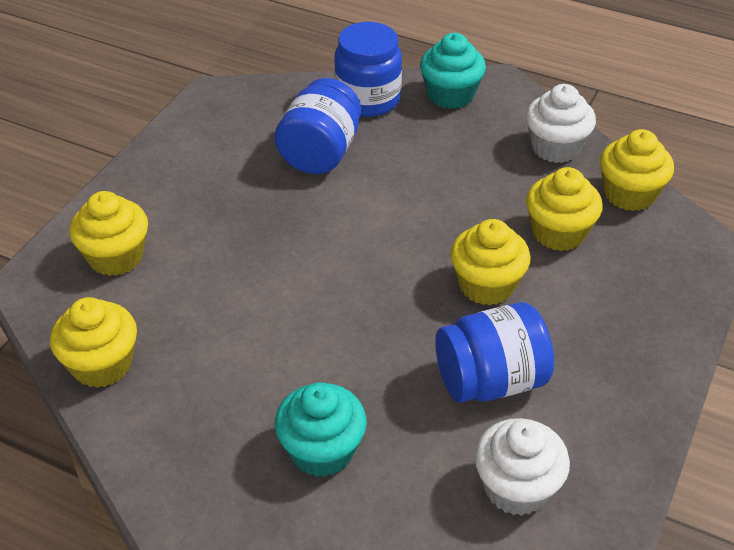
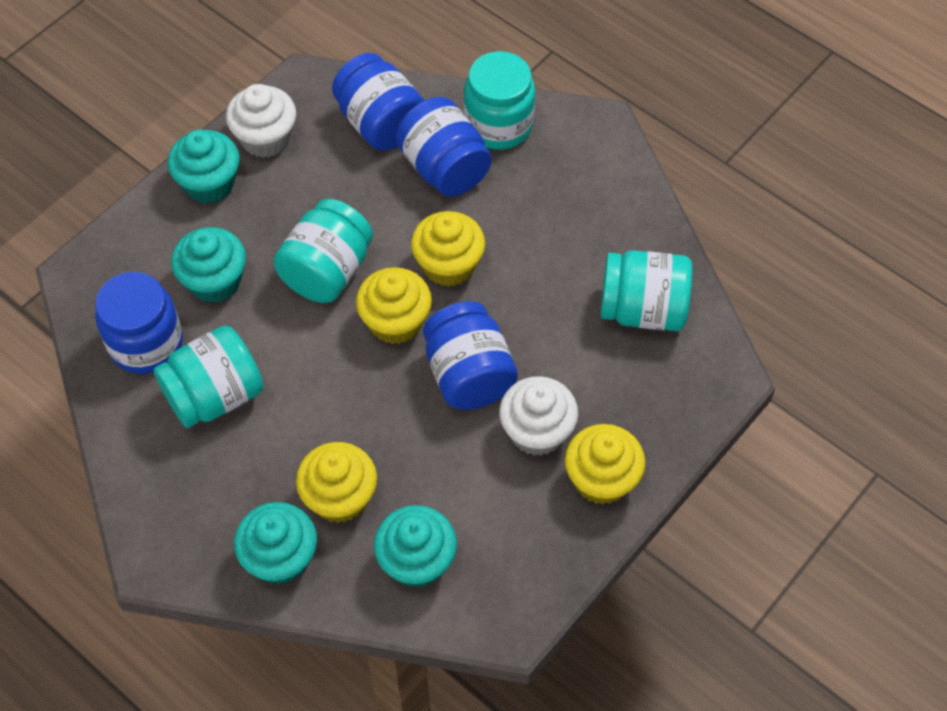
blue jar: [275,78,361,174] [334,22,402,117] [435,302,554,403] = 3 -> [95,272,183,374] [332,53,424,150] [396,97,492,197] [423,301,518,410] = 4
turquoise cupcake: [275,382,367,477] [420,33,486,109] = 2 -> [168,129,240,204] [171,227,246,303] [234,502,317,585] [374,505,457,588] = 4
turquoise jar: none = 0 -> [153,326,264,428] [273,199,373,303] [464,51,535,150] [600,250,693,331] = 4
yellow cupcake: [50,297,137,388] [69,191,148,276] [450,219,530,305] [526,167,603,251] [600,129,674,211] = 5 -> [296,442,377,523] [356,267,432,344] [411,211,485,287] [565,424,645,505] = 4

